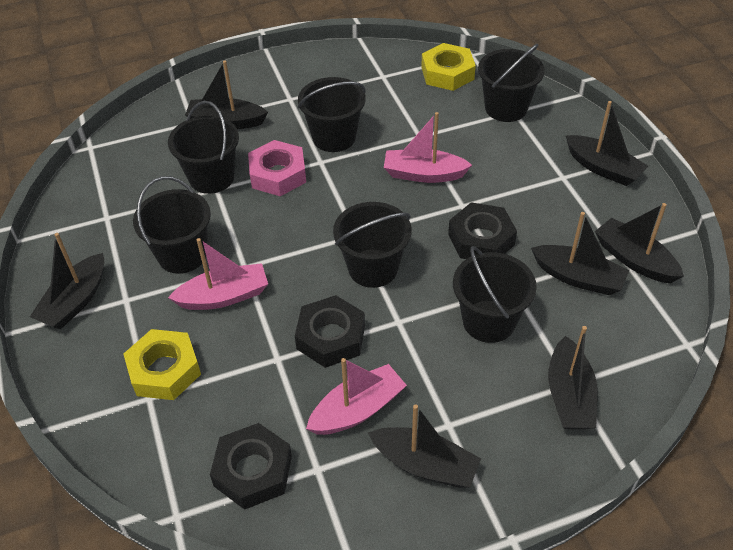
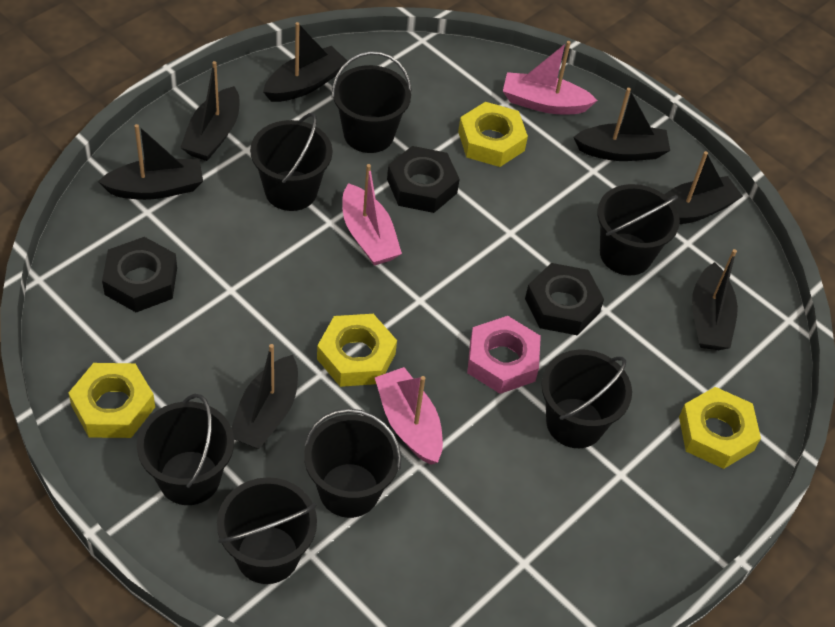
black bucket: [133,176,211,274] [168,101,239,194] [298,77,366,152] [333,202,412,288] [453,246,537,343] [478,44,545,122] = 6 -> [137,394,234,505] [217,477,317,584] [250,113,333,211] [304,409,401,518] [331,51,412,153] [541,349,632,448] [597,184,680,276] = 7
yellow nut: [123,329,201,400] [421,43,476,91] = 2 -> [68,363,155,438] [317,314,397,387] [458,102,528,167] [679,387,761,469] = 4

